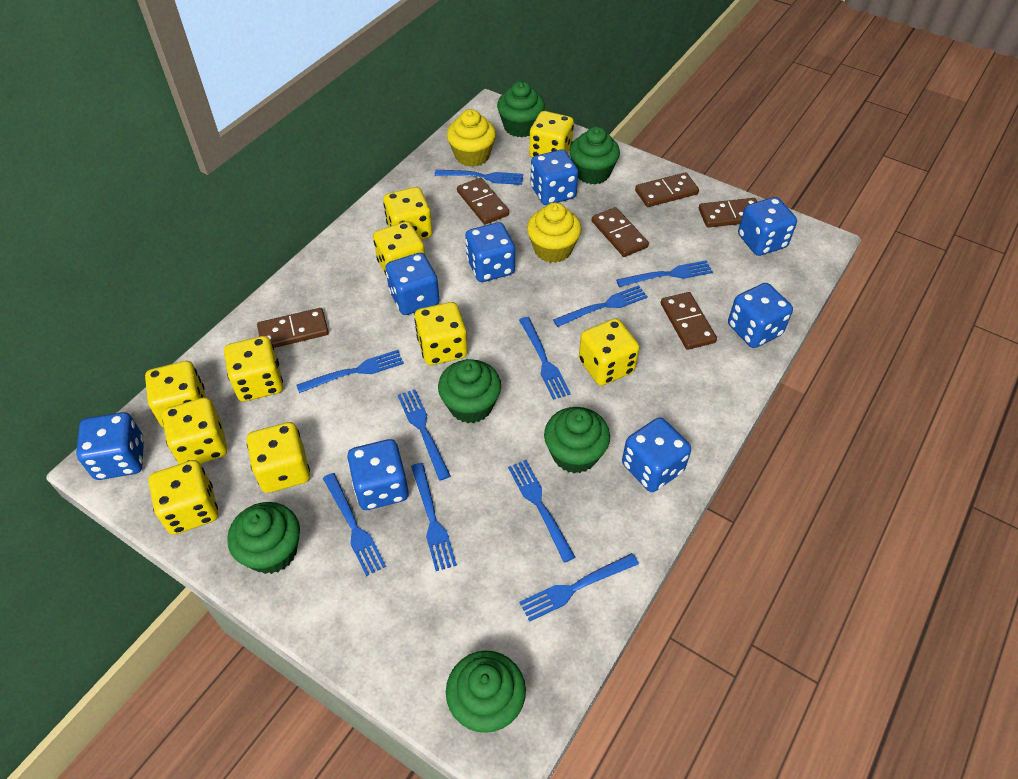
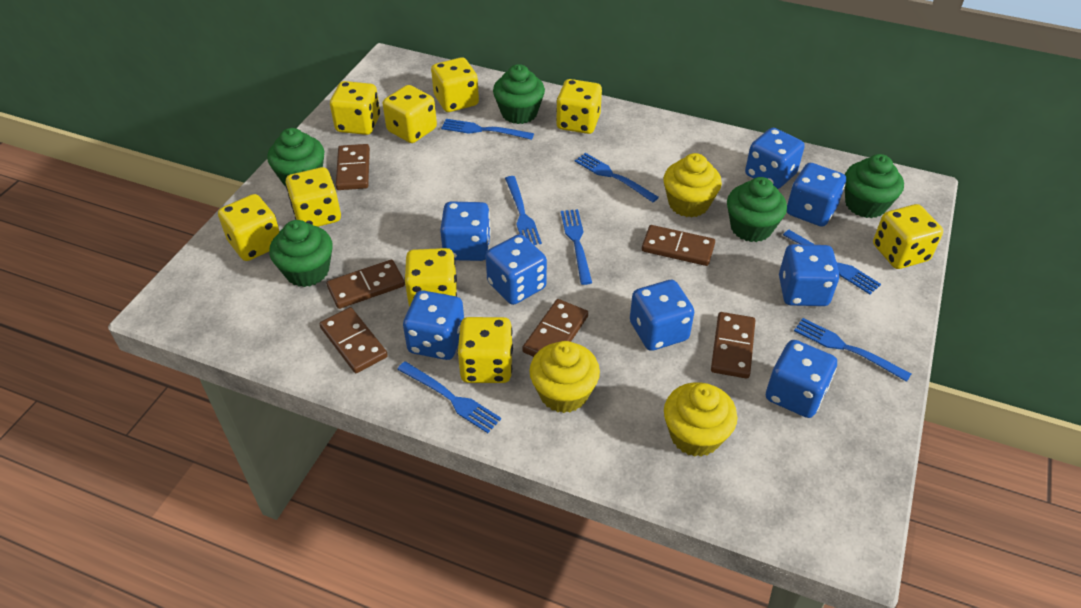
blue fork: [296,350,404,393] [323,473,386,576] [398,389,450,481] [411,463,457,571] [434,170,523,185] [508,460,575,563] [519,317,571,400] [519,553,639,622] [553,285,648,327] [616,260,713,287] = 10 -> [397,361,501,433] [441,119,534,140] [505,176,542,245] [561,209,592,285] [575,153,659,202] [783,230,881,294] [794,318,911,382] = 7
green cupcake: [227,502,300,574] [438,359,501,423] [446,651,526,733] [497,81,545,137] [544,407,610,473] [569,127,620,185] = 6 -> [267,128,324,186] [269,220,333,287] [493,64,545,124] [727,177,787,242] [845,154,904,218] = 5
yellow cupcake: [447,109,496,167] [527,203,581,263] = 2 -> [529,341,600,413] [664,153,722,218] [664,382,737,457] = 3
yellow dice: [145,361,205,428] [148,460,218,535] [162,397,227,464] [224,336,283,402] [247,422,310,493] [373,221,425,275] [383,187,432,240] [414,302,468,365] [529,111,574,158] [579,318,639,386] = 10 -> [218,194,280,261] [286,167,341,227] [330,81,380,135] [383,85,437,143] [404,248,457,307] [431,57,479,112] [457,317,513,383] [556,79,602,134] [873,204,943,269] = 9

